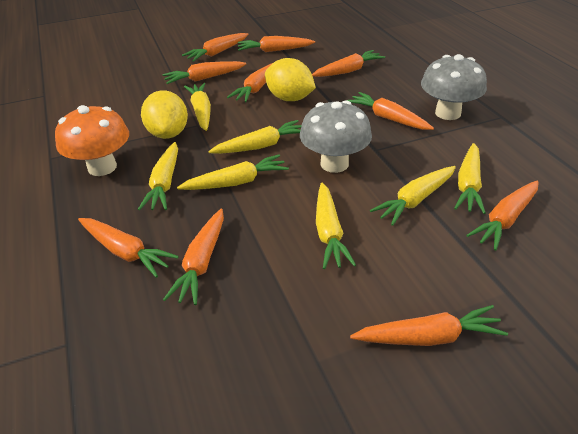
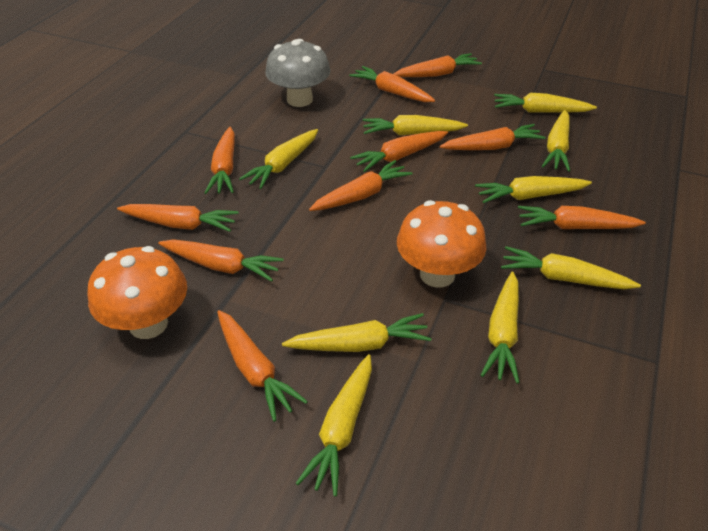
grey mushroom: [300,100,372,173] [421,54,487,120] = 2 -> [265,39,331,107] = 1
orange mushroom: [55,105,129,176] = 1 -> [87,246,187,339] [397,200,486,287] = 2
yellow carrot: [138,142,178,210] [177,154,289,190] [184,83,211,131] [208,120,302,154] [316,183,356,269] [370,166,456,226] [454,143,486,214] = 7 -> [239,129,318,189] [282,313,432,352] [296,354,372,497] [363,115,468,136] [475,176,592,203] [481,272,520,384] [494,93,597,113] [501,246,641,289] [542,110,570,172] = 9
yellow lemon: [141,90,188,139] [265,58,316,101] = 2 -> none = 0

